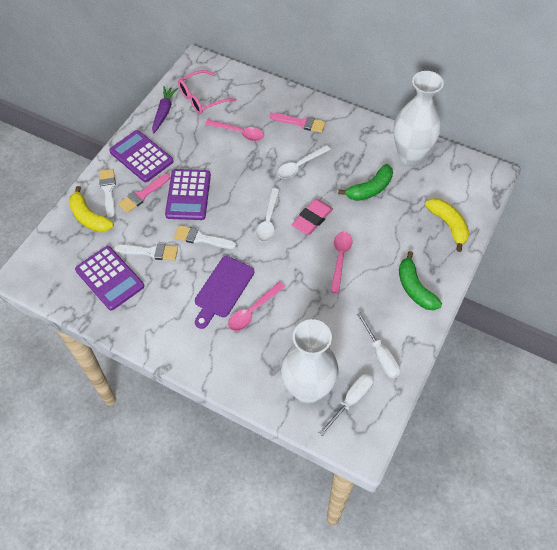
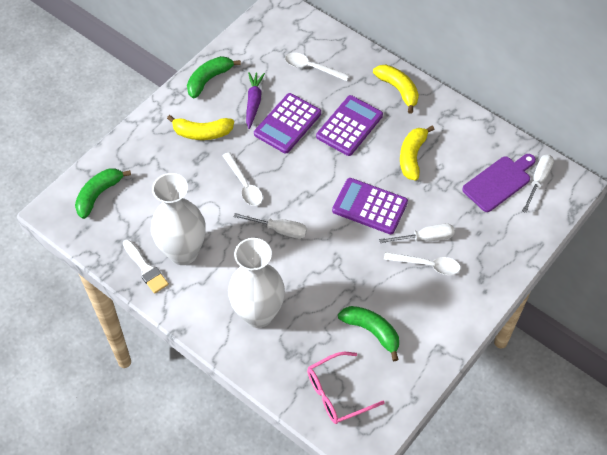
green banana: [338,164,393,201] [399,251,442,310] = 2 -> [75,168,131,219] [187,56,241,98] [338,306,399,361] = 3
pink brush: [118,174,170,213] [270,113,326,133] = 2 -> none = 0
pink eraser: [291,199,333,235] = 1 -> none = 0
pink spoon: [205,119,264,141] [228,282,285,331] [330,232,352,293] = 3 -> none = 0
white brush: [99,169,116,219] [114,244,178,261] [174,225,236,249] = 3 -> [123,240,169,294] = 1
white screwdriver: [319,374,374,436] [357,312,400,378] = 2 -> [234,213,307,239] [379,223,455,243] [522,154,554,213] = 3
white spoon: [256,188,279,242] [277,145,331,179] = 2 -> [223,152,263,206] [285,52,350,81] [384,252,461,275] = 3
yellow banana: [69,186,114,232] [425,198,469,252] = 2 -> [167,115,234,140] [373,65,419,114] [400,126,435,180] = 3

